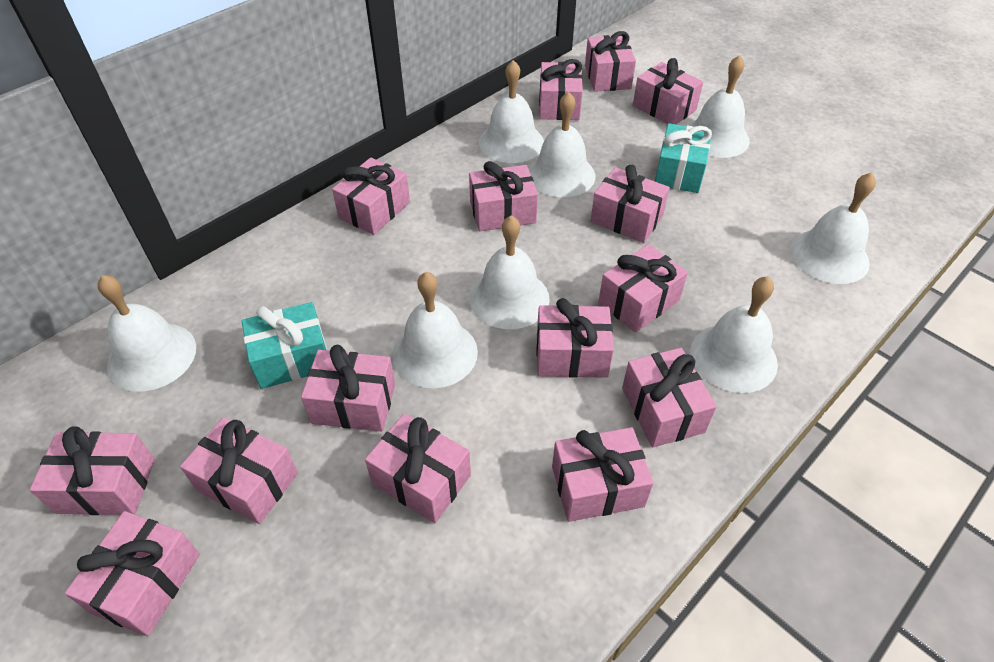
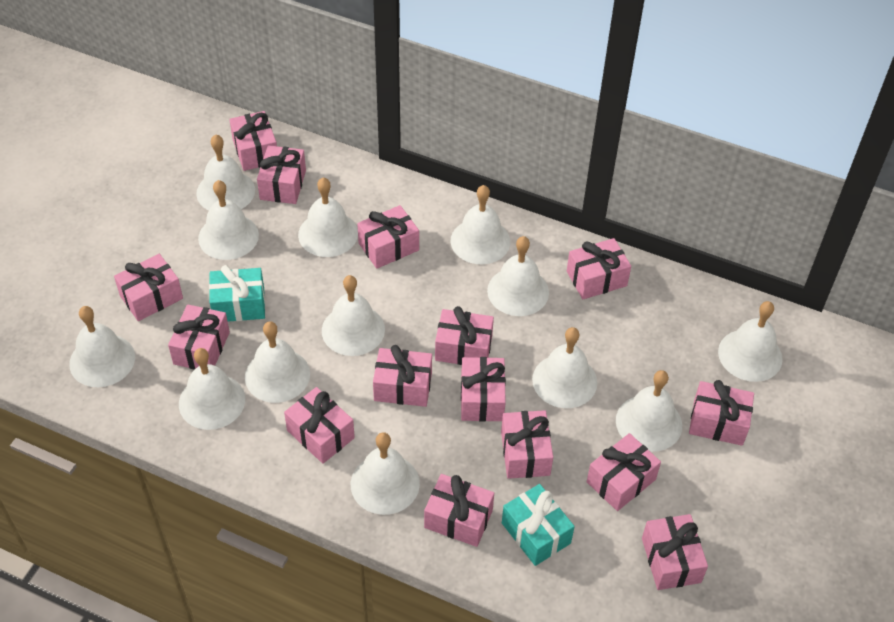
white bell: [98,275,196,392] [392,272,478,388] [470,215,550,329] [479,60,544,163] [529,91,596,198] [688,55,750,158] [690,276,778,393] [790,172,876,284] = 8 -> [69,306,135,387] [179,348,245,430] [196,134,255,211] [198,180,259,260] [245,321,310,403] [298,178,358,257] [322,275,385,356] [351,432,420,515] [451,185,510,264] [487,236,549,316] [532,327,597,408] [616,370,682,452] [718,301,783,382] = 13

